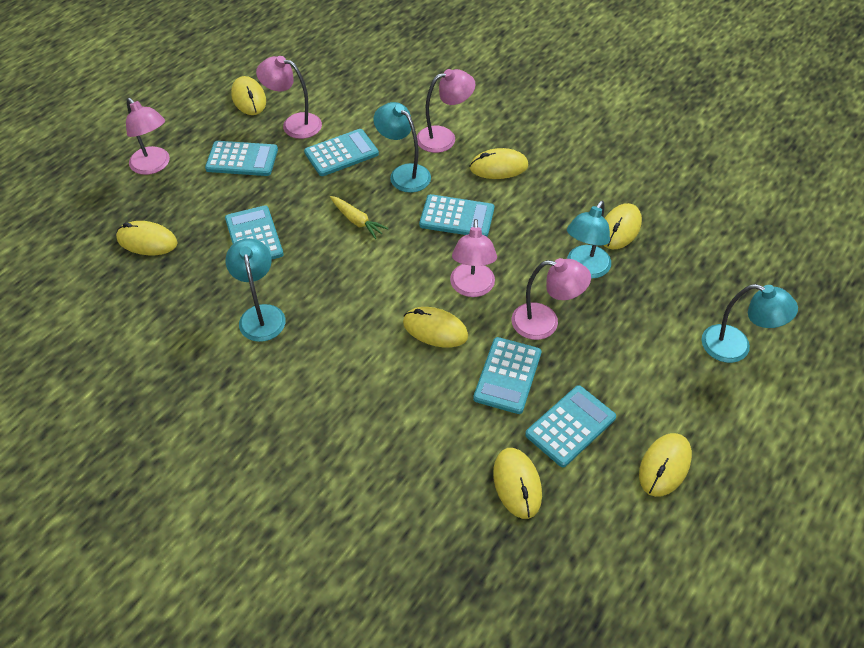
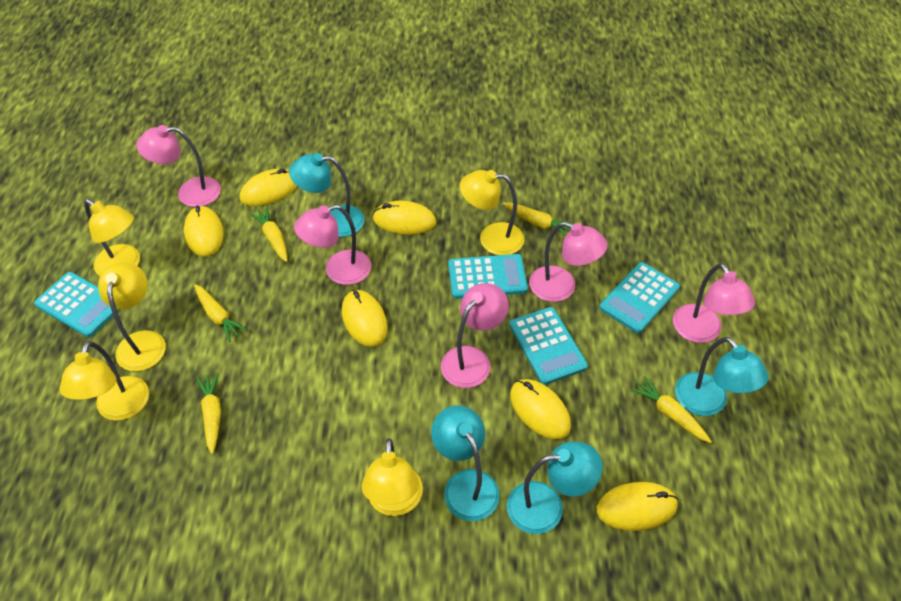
turquoise calculator: [205,141,278,176] [225,205,284,259] [304,129,379,176] [419,194,494,237] [473,337,541,414] [525,385,616,467] = 6 -> [34,272,119,337] [448,254,528,299] [509,307,588,385] [599,262,680,333] = 4
yellow carrot: [330,196,388,239] = 1 -> [194,284,247,342] [196,372,221,454] [250,207,288,262] [503,202,573,236] [631,376,712,443] = 5
yellow lamp: none = 0 -> [59,341,149,421] [84,199,140,276] [98,262,166,371] [362,438,423,516] [460,170,524,255] = 5
yellow mouse: [116,221,178,255] [231,76,266,115] [403,307,468,348] [469,148,528,179] [493,448,542,519] [603,203,642,249] [639,433,692,497] = 7 -> [184,205,224,257] [240,169,297,206] [342,290,388,347] [373,201,436,235] [510,379,571,439] [597,482,678,531] = 6

